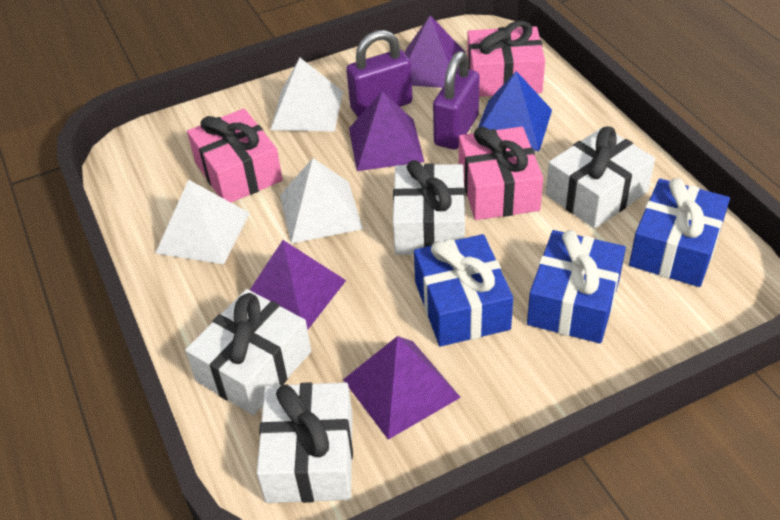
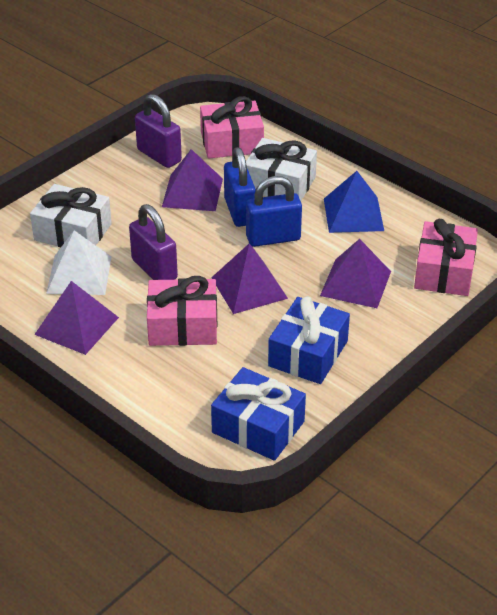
blue gift: [414,234,513,347] [527,230,626,343] [629,178,730,287] = 3 -> [211,367,306,461] [268,297,350,384] = 2
blue padlock: none = 0 -> [224,147,256,227] [246,176,302,247] = 2
white gift: [185,289,311,415] [257,382,353,503] [393,160,465,255] [546,126,655,229] = 4 -> [30,184,112,248] [246,138,317,201] = 2
white pyramid: [156,179,250,264] [270,58,343,132] [280,158,363,244] = 3 -> [46,230,112,295] = 1

